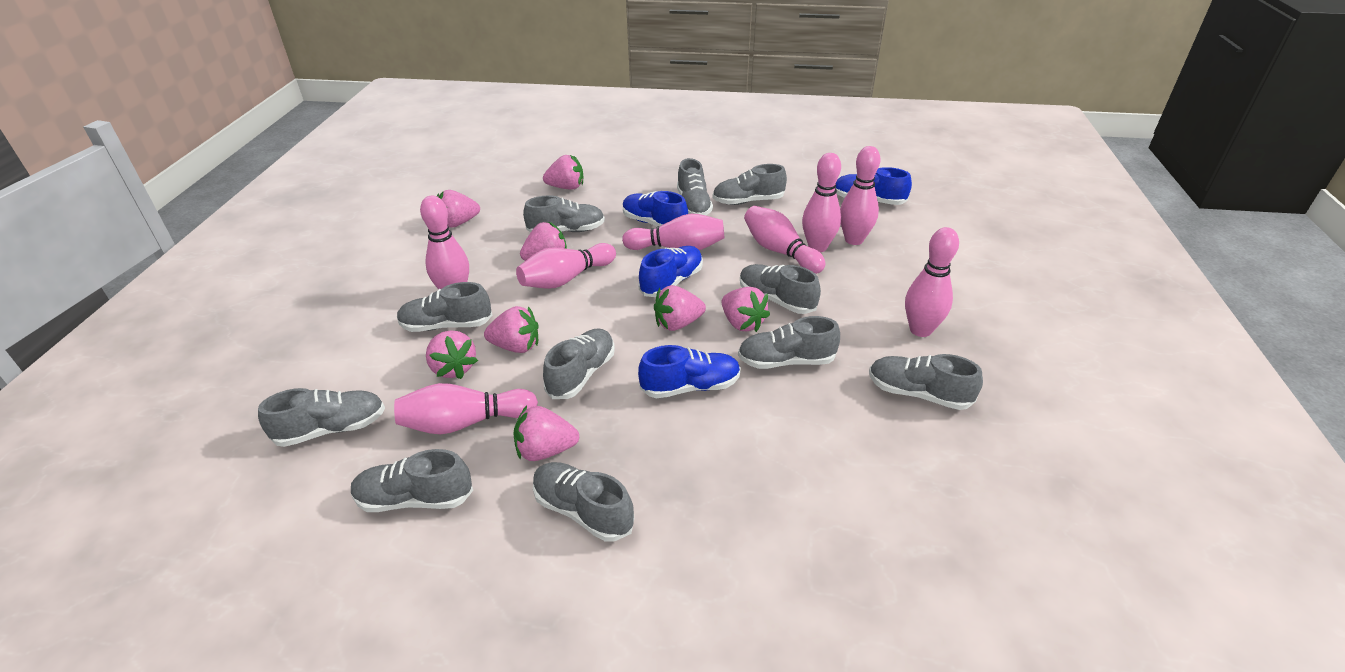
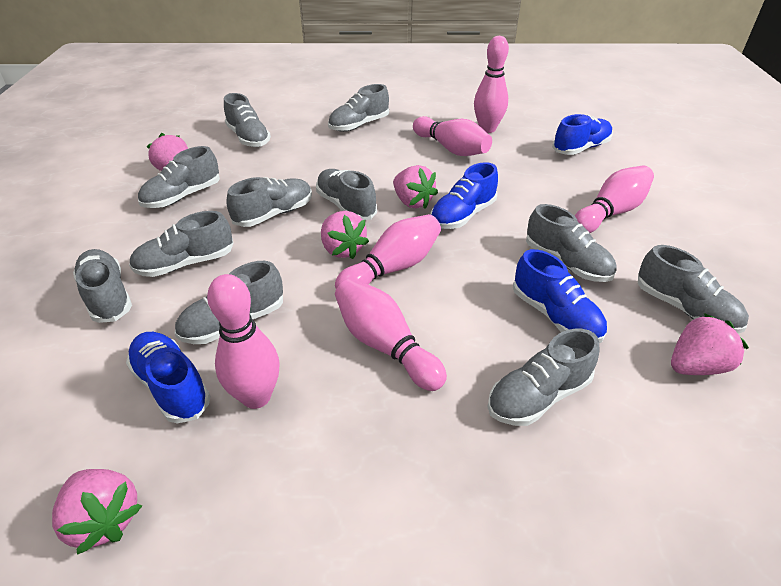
pink bowling pin: [394,383,538,434] [420,196,469,289] [516,243,616,289] [622,214,725,250] [744,206,826,274] [802,153,841,252] [840,146,881,245] [905,227,959,337] = 8 -> [207,274,280,409] [335,214,441,289] [335,279,447,391] [413,116,492,156] [474,36,509,133] [575,165,654,233] = 6
pink strawberry: [426,330,478,379] [437,190,480,228] [484,306,539,353] [513,405,579,461] [520,222,567,261] [543,155,583,190] [654,285,706,331] [722,287,770,332] = 8 -> [52,469,142,555] [147,133,188,171] [321,211,369,259] [393,165,438,209] [671,313,749,375] = 5

